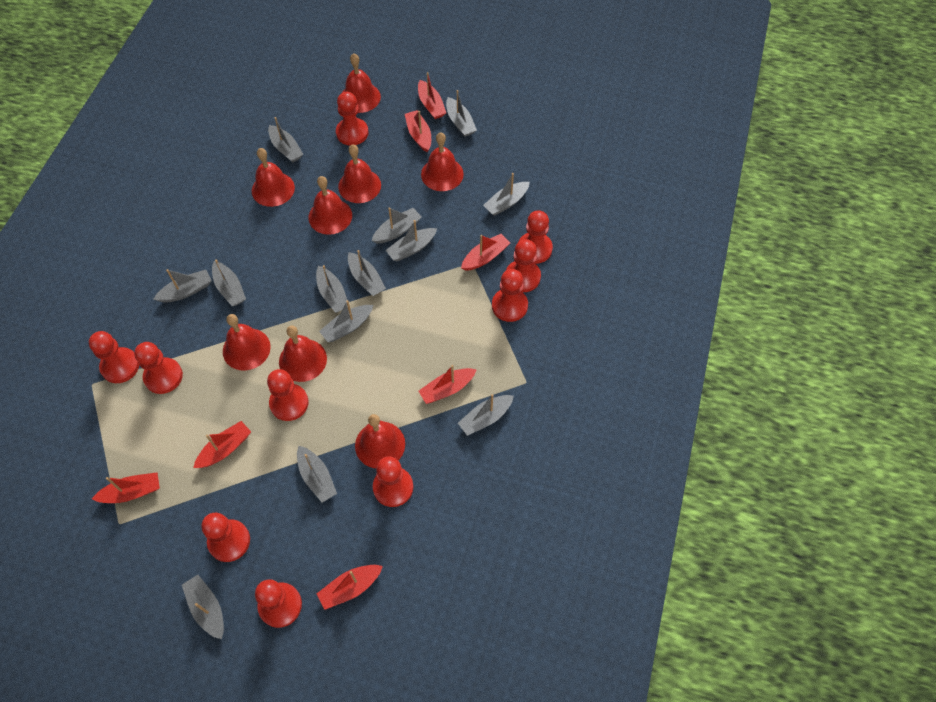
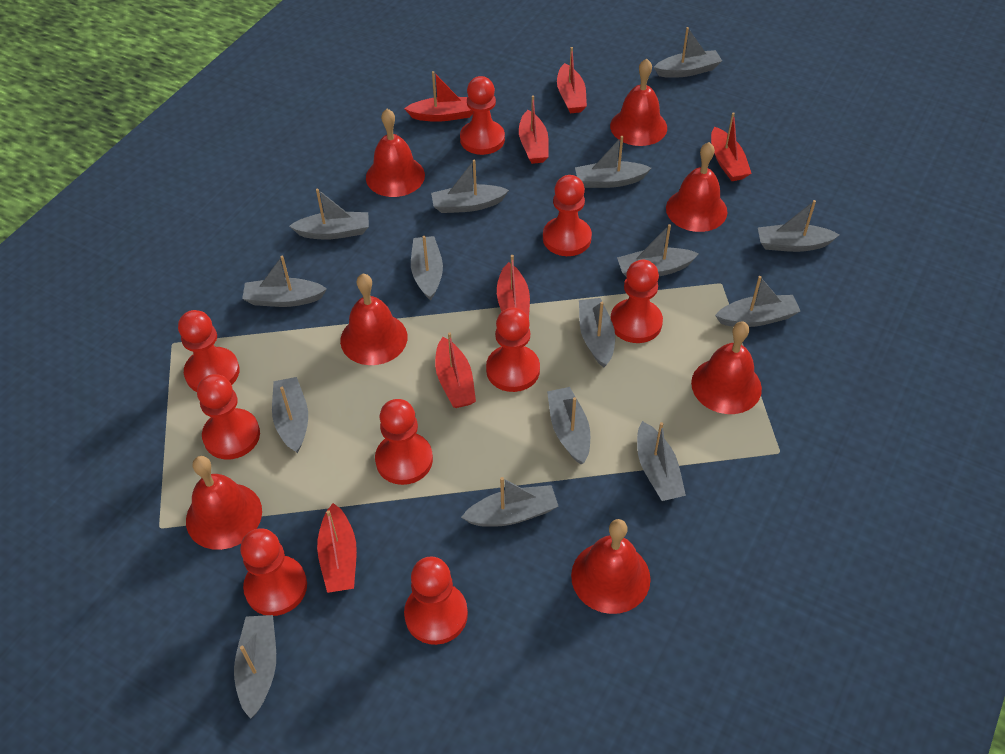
grey boat: [153,269,212,303] [182,575,224,639] [212,260,246,306] [268,117,303,162] [297,446,337,502] [316,265,348,313] [319,300,373,342] [348,250,386,296] [372,207,422,244] [385,220,437,261] [446,90,477,137] [458,394,514,436] [483,173,530,216] = 13 -> [234,615,276,719] [242,256,327,307] [272,377,308,453] [290,189,369,240] [411,236,443,301] [431,160,509,213] [461,477,558,527] [547,387,590,464] [575,136,651,188] [579,298,615,368] [617,224,699,276] [637,421,686,501] [654,27,722,78] [715,276,800,327] [758,200,840,252] = 15
red bell: [223,314,271,371] [252,148,295,207] [279,326,327,382] [309,176,352,235] [338,144,381,203] [342,53,381,113] [355,414,405,468] [421,132,464,191] = 8 -> [186,456,262,550] [340,274,407,365] [366,109,425,197] [571,519,651,614] [610,58,667,146] [666,142,727,232] [691,321,762,414] = 7
red pawn: [89,331,139,383] [134,342,183,394] [201,513,250,562] [255,579,302,628] [267,369,308,421] [336,92,369,146] [373,457,413,507] [492,269,528,322] [506,239,541,292] [518,210,553,264] = 10 -> [178,310,240,392] [197,374,260,459] [240,528,307,616] [375,399,433,485] [404,556,468,645] [460,76,505,155] [486,307,540,392] [543,175,592,256] [610,260,663,343] = 9

